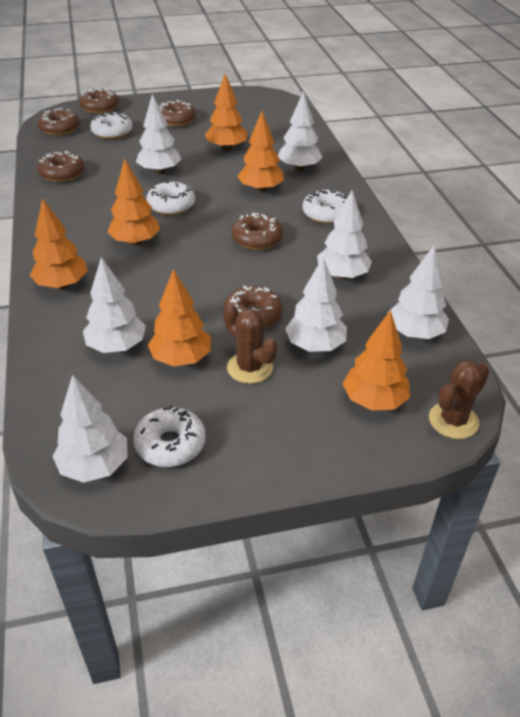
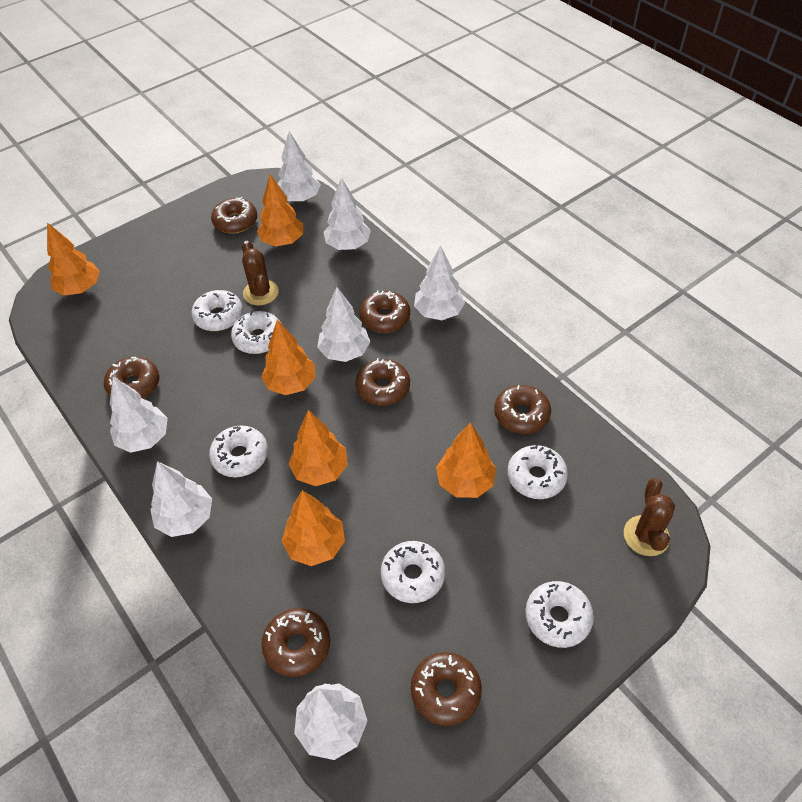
brown donut: [37,108,80,136] [37,150,84,182] [79,88,119,114] [159,99,196,127] [224,285,283,328] [231,213,283,250] = 6 -> [104,357,159,399] [211,197,257,234] [262,608,330,677] [355,358,410,406] [359,290,410,333] [411,652,482,726] [494,385,551,434] = 7
white donut: [90,111,133,139] [133,405,206,467] [147,181,195,215] [303,189,347,224] = 4 -> [191,290,243,331] [209,425,268,477] [231,311,282,354] [381,541,445,603] [507,444,568,499] [525,581,594,648] = 6

